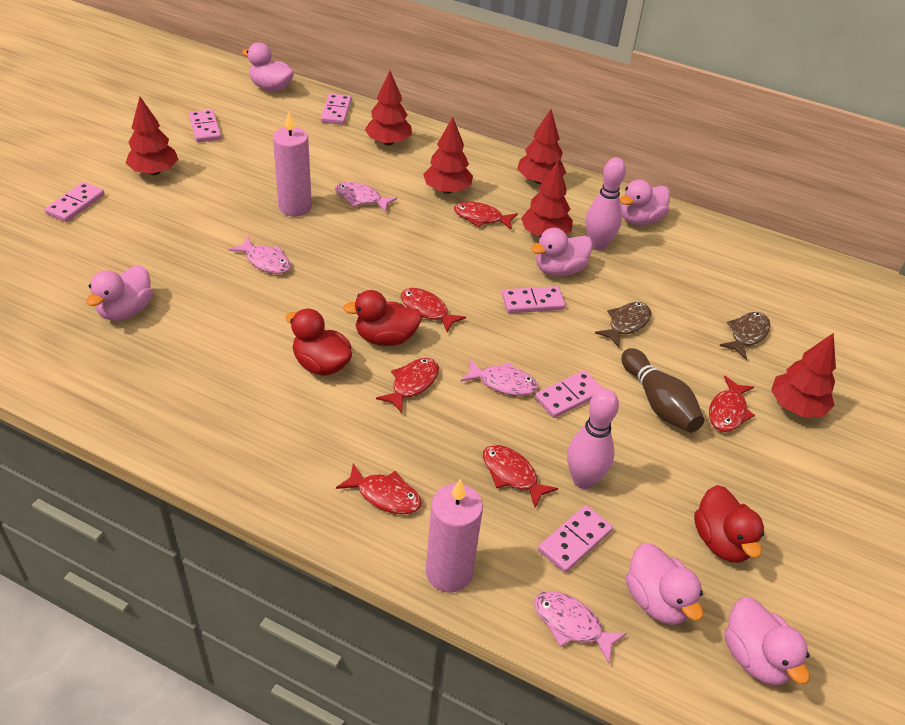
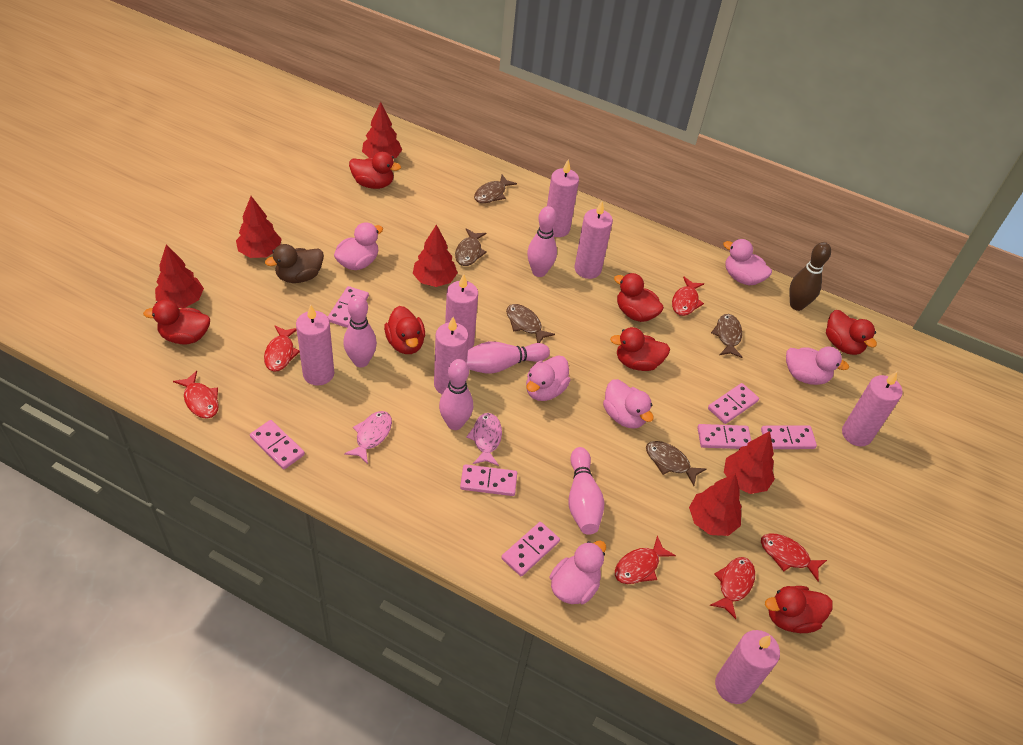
brown duck: none = 0 -> [265,244,324,283] = 1
brown fish: [595,302,651,347] [720,312,770,360] = 2 -> [455,228,487,266] [474,175,517,203] [506,304,555,343] [646,441,706,486] [711,314,743,358] = 5
pink bowling pin: [567,389,619,489] [586,157,626,251] = 2 -> [343,295,377,367] [439,359,473,430] [467,341,550,374] [527,206,557,277] [568,447,604,535] = 5
pink candle: [273,112,312,216] [426,479,483,593] = 2 -> [296,305,334,386] [434,317,469,394] [445,274,478,350] [547,159,579,237] [575,201,613,279] [715,630,780,704] [842,371,903,447] = 7
pink domino: [45,182,105,222] [189,109,221,142] [321,94,352,125] [502,286,565,313] [535,370,604,418] [538,505,613,573] = 6 -> [250,420,305,469] [328,286,369,328] [460,464,517,496] [501,522,560,576] [697,424,751,449] [708,383,759,424] [761,426,817,449] = 7
pink fish: [228,236,291,274] [335,182,397,213] [460,359,538,396] [534,591,627,663] = 4 -> [344,411,392,464] [466,413,502,466] = 2
red duck: [285,309,352,376] [343,290,422,346] [694,485,764,563] = 3 -> [143,300,210,344] [349,151,401,189] [384,306,425,354] [610,327,670,371] [614,273,664,322] [765,586,833,633] [826,310,877,355] = 7

